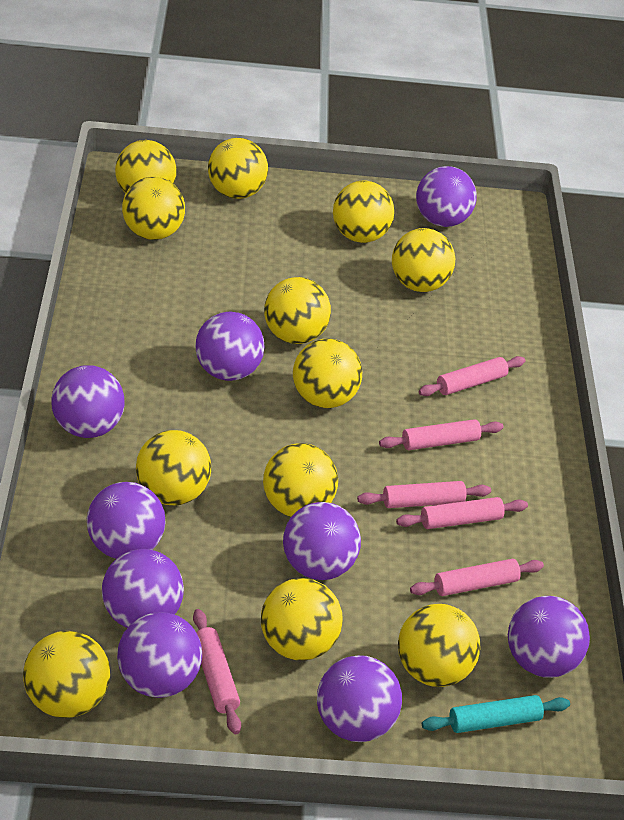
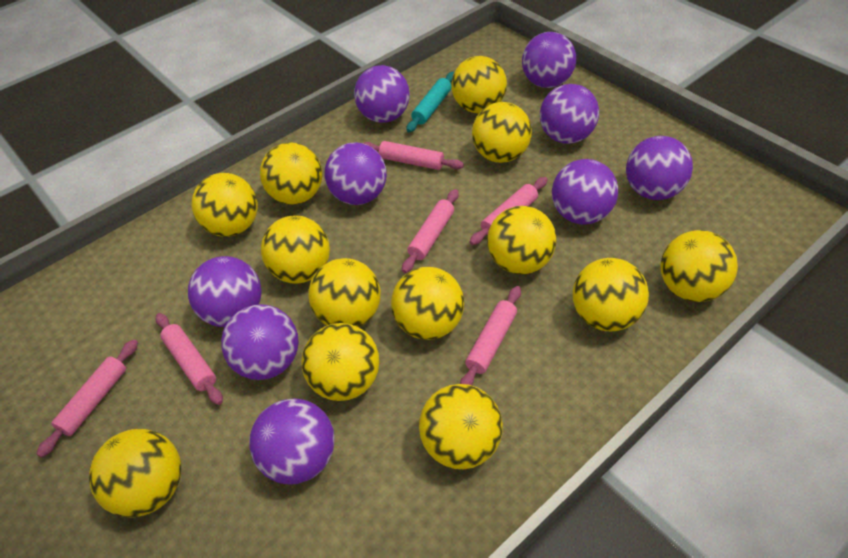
yellow ball: [23,631,110,718] [115,140,176,193] [122,177,185,240] [136,430,211,505] [208,138,268,199] [261,578,343,661] [263,443,338,517] [264,277,331,344] [293,338,362,408] [333,181,394,243] [392,228,455,292] [398,604,480,687] = 12 -> [89,429,181,518] [192,173,258,237] [260,142,322,205] [261,216,330,284] [301,323,379,401] [308,258,381,327] [391,267,464,340] [419,384,503,469] [451,56,507,113] [472,102,532,163] [487,206,557,274] [573,258,649,331] [661,230,738,302] = 13

